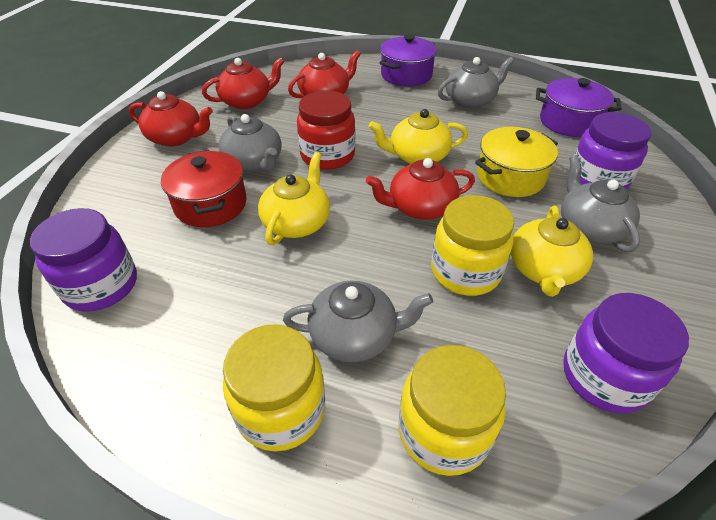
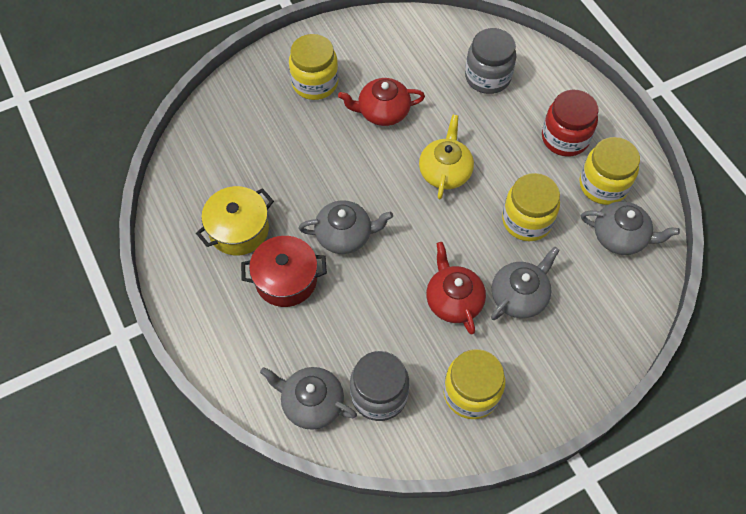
grey jar: none = 0 -> [350,351,409,421] [465,28,516,94] = 2
purple jar: [30,208,137,312] [563,293,689,413] [569,112,651,190] = 3 -> none = 0
purple pot: [380,34,437,86] [536,78,622,137] = 2 -> none = 0
red teapot: [129,91,213,147] [202,57,284,109] [288,50,361,98] [366,158,475,220] = 4 -> [338,78,425,126] [426,242,486,335] = 2
yellow jar: [223,324,325,452] [398,345,506,476] [431,195,514,296] = 3 -> [289,34,338,100] [443,349,505,419] [502,173,560,241] [579,137,640,205] = 4
yellow teapot: [258,152,330,245] [369,109,468,164] [511,205,593,297] = 3 -> [419,115,474,199] = 1

